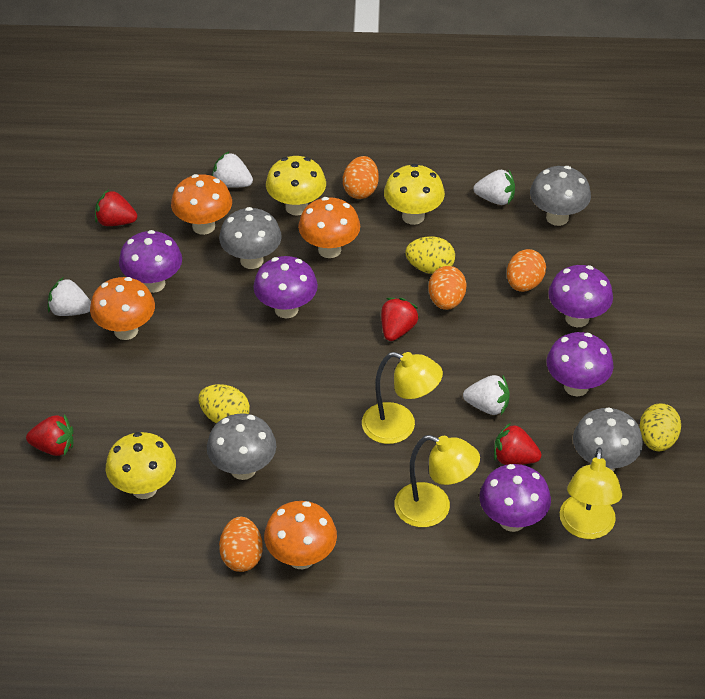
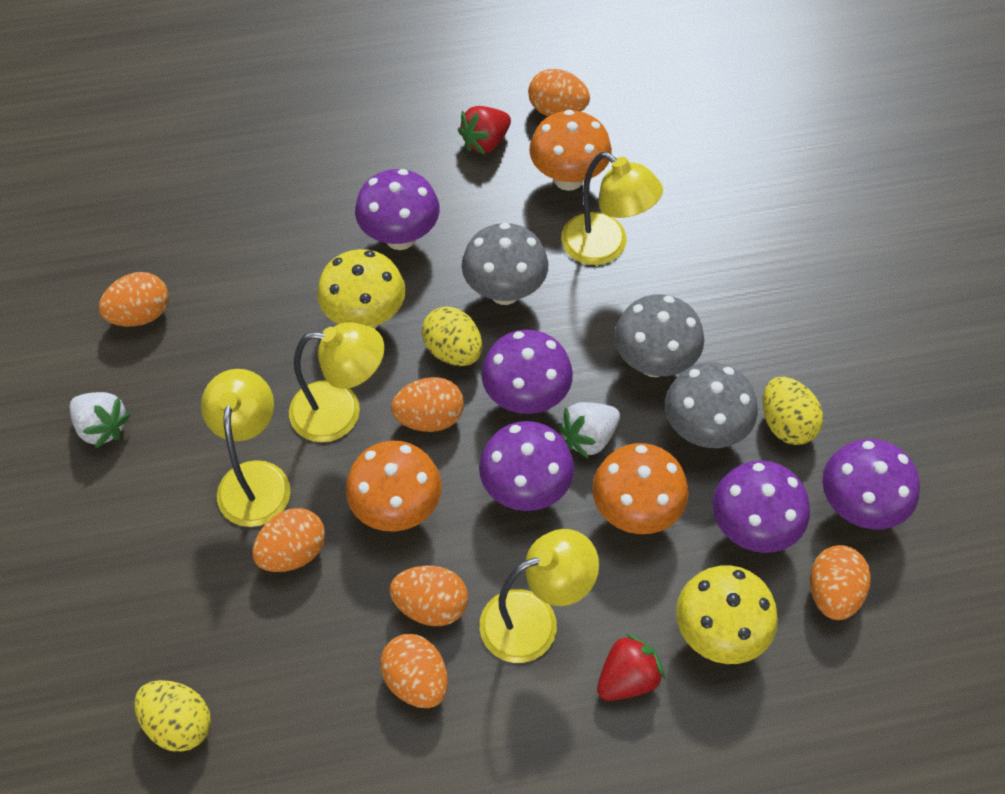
grey mushroom: [207,413,276,480] [219,207,282,269] [530,166,591,226] [573,407,643,471] = 4 -> [462,223,549,305] [614,294,704,377] [665,362,758,448] = 3
orange egg: [219,517,263,572] [343,156,379,199] [428,266,467,310] [507,249,546,292] = 4 -> [99,272,169,327] [252,508,325,572] [380,634,448,708] [390,566,468,626] [391,377,464,432] [528,69,590,116] [810,545,871,620] = 7
orange mushroom: [90,277,155,340] [171,174,232,235] [264,501,337,569] [298,197,360,258] = 4 -> [346,441,442,532] [529,110,612,191] [592,443,689,534] = 3
red strawberry: [26,414,73,456] [95,189,137,226] [381,298,419,341] [494,423,541,465] = 4 -> [458,106,511,155] [597,634,665,701] = 2
white strawberry: [48,277,91,316] [212,152,253,188] [463,375,510,415] [473,170,515,205] = 4 -> [70,392,131,449] [558,402,620,459] = 2
yellow lamp: [362,352,443,444] [395,435,480,527] [560,447,622,539] = 3 -> [201,369,290,527] [289,322,384,442] [479,529,599,663] [561,152,663,265] = 4
yellow mushroom: [106,432,176,499] [266,156,326,216] [384,164,445,225] = 3 -> [317,249,406,329] [676,565,778,664] = 2

